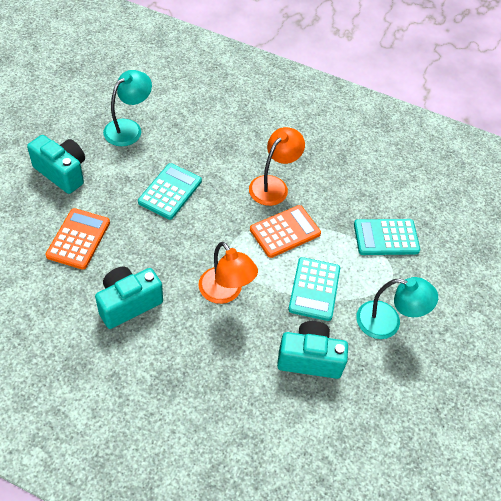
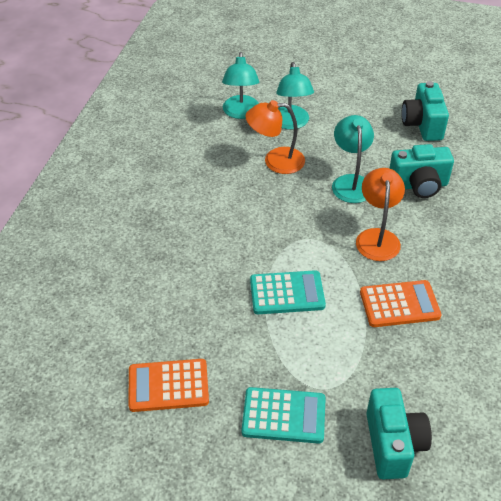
turquoise calculator: [138,163,202,220] [288,257,340,321] [354,219,420,255] = 3 -> [242,387,326,444] [250,270,326,314] = 2
turquoise lamp: [103,70,152,146] [356,277,438,339] = 2 -> [222,52,259,119] [276,62,314,130] [332,115,374,203] = 3

